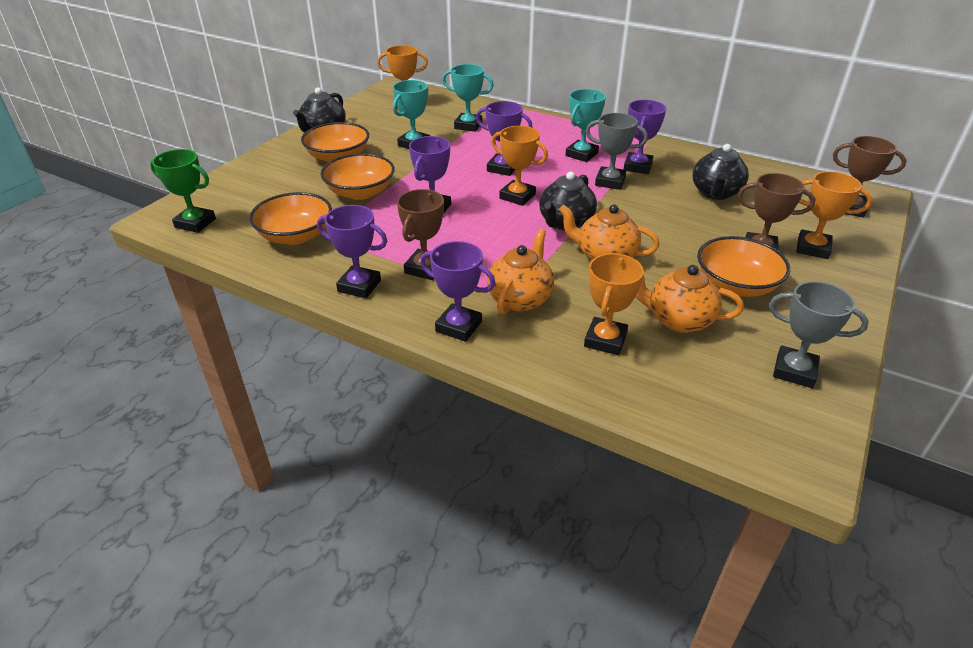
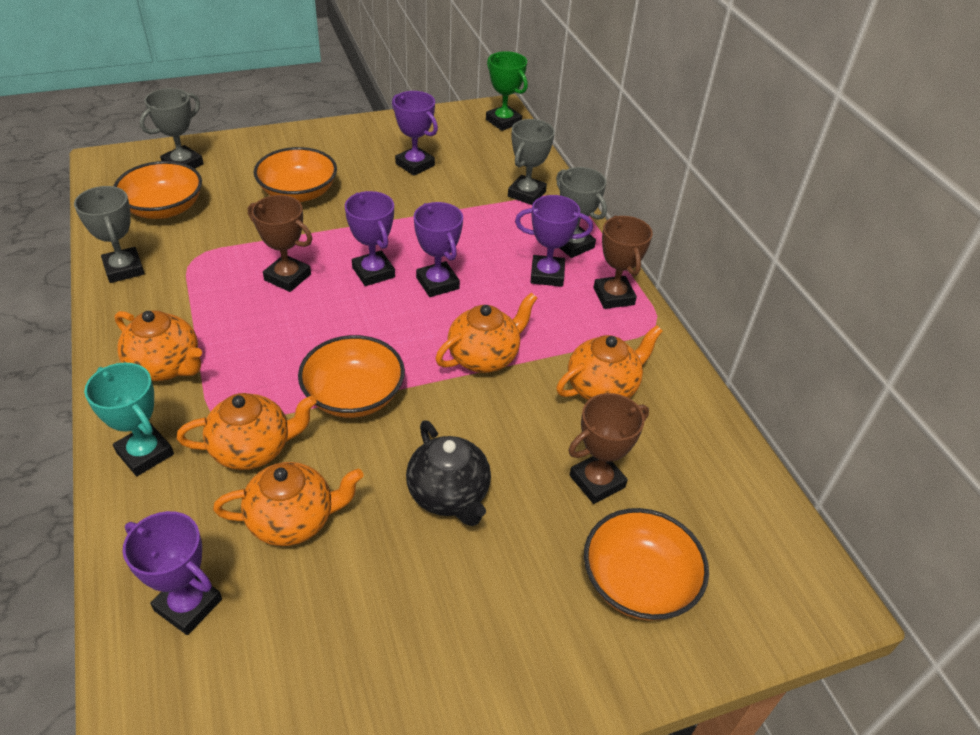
black teapot: [293,88,346,133] [539,172,597,230] [693,144,749,200] = 3 -> [406,420,491,526] = 1
grey trophy: [586,113,648,190] [769,281,869,388] = 2 -> [74,186,145,283] [140,88,204,169] [508,119,555,205] [556,167,607,258] = 4
orange teapot: [487,229,554,315] [559,204,660,260] [635,265,744,333] = 3 -> [115,310,202,381] [177,393,317,470] [213,462,364,546] [436,292,537,373] [556,325,663,400] = 5
orange trophy: [377,45,428,108] [491,126,548,206] [584,253,644,355] [796,171,872,259] = 4 -> none = 0
turquoise trophy: [393,80,430,149] [442,64,494,132] [566,89,606,162] = 3 -> [84,363,174,476] = 1

